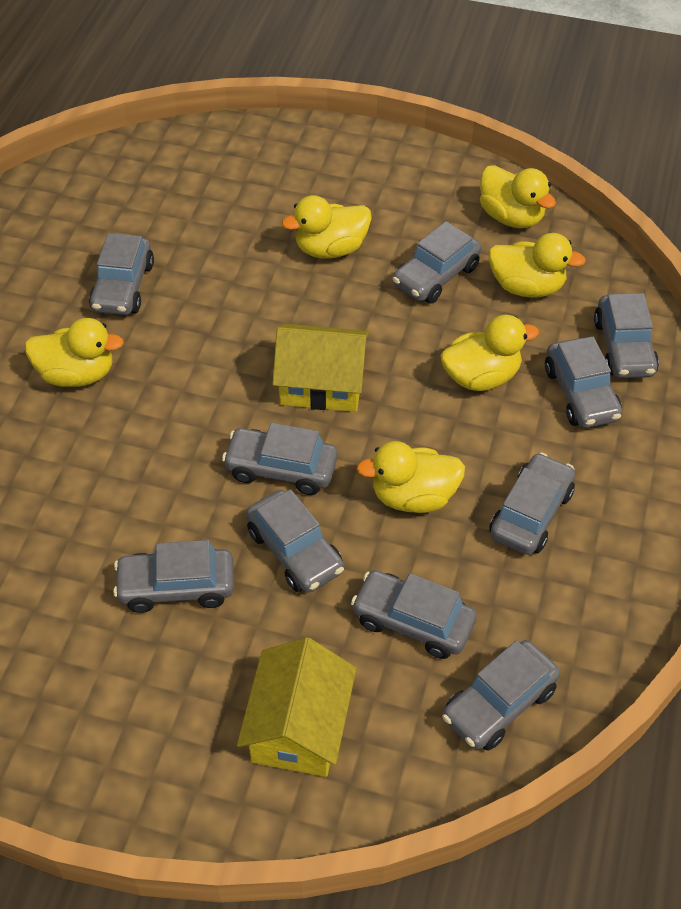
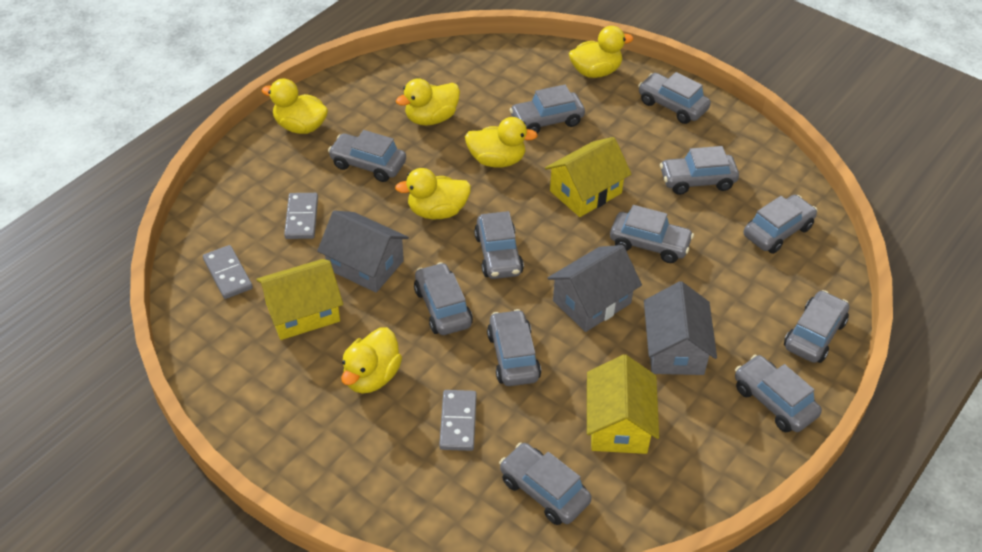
grey car: [89,233,154,315] [113,540,234,613] [222,423,338,495] [246,489,344,593] [351,570,477,659] [392,221,482,304] [442,640,560,751] [489,452,575,555] [545,336,622,428] [594,293,659,378] = 10 -> [328,130,406,182] [414,262,473,335] [474,211,524,279] [487,309,541,386] [499,443,592,525] [509,84,585,133] [610,205,694,263] [638,72,711,124] [660,146,739,195] [735,355,822,433] [744,195,817,254] [784,290,849,363] = 12
grey domino: none = 0 -> [203,245,253,299] [284,193,318,239] [439,390,477,451] = 3
grey house: none = 0 -> [317,210,409,293] [548,245,642,332] [644,281,717,375] = 3
yellow house: [237,637,357,777] [272,324,370,412] = 2 -> [256,259,343,340] [545,137,631,217] [587,354,659,454] = 3

